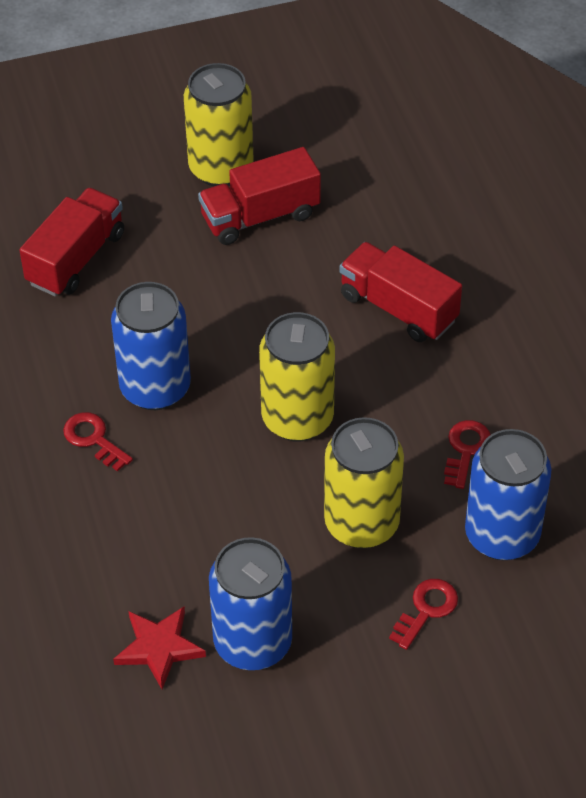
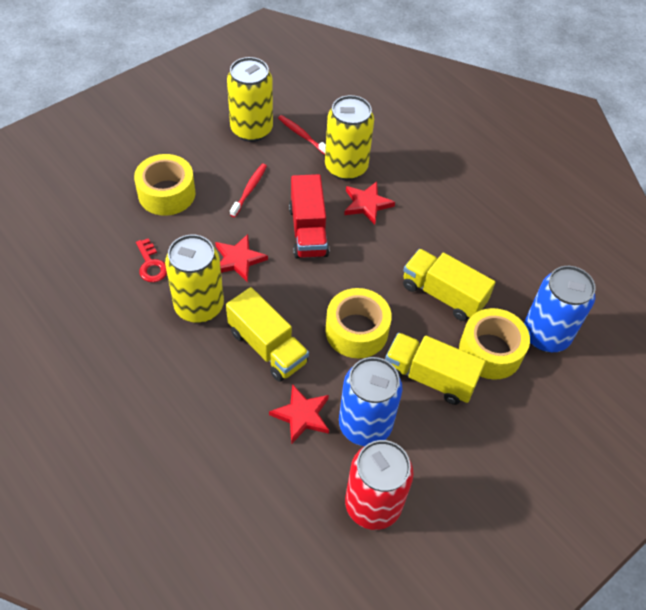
blue can: [111,282,191,410] [209,537,292,670] [465,429,551,560] = 3 -> [339,357,402,446] [524,266,596,352] = 2
red can: none = 0 -> [345,440,413,530] = 1
red key: [63,412,133,472] [389,579,458,650] [444,420,490,489] = 3 -> [136,238,167,282] = 1
red star: [113,606,206,689] = 1 -> [215,234,268,282] [269,384,329,444] [344,181,395,225] = 3
red toothbrush: none = 0 -> [230,164,267,217] [278,115,326,155] = 2
red truck: [19,188,124,296] [198,147,321,245] [339,242,462,342] = 3 -> [289,174,329,259] = 1
yellow tape: none = 0 -> [134,154,195,216] [325,288,392,358] [459,308,530,380] = 3
yellow truck: none = 0 -> [226,287,309,382] [385,333,485,405] [403,249,495,321] = 3

